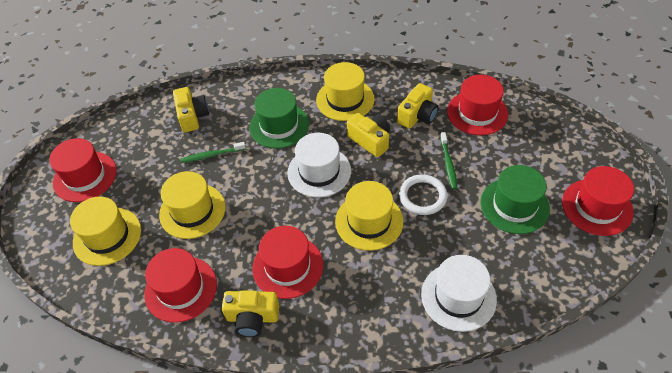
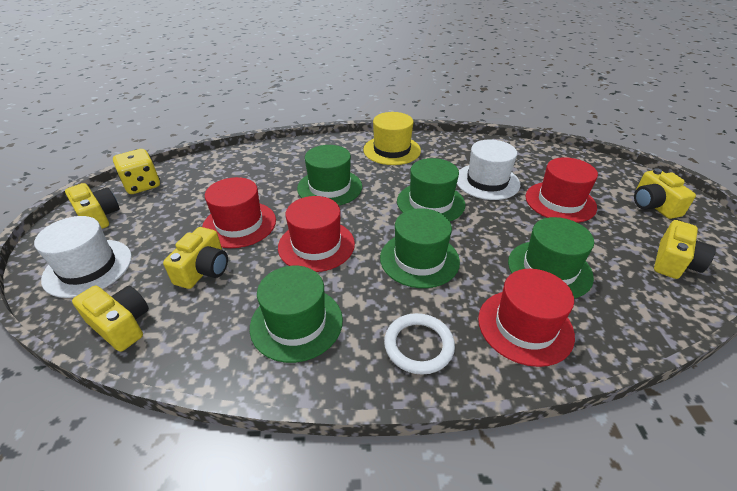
green hat: [249,88,309,149] [481,165,550,234] = 2 -> [250,266,343,363] [297,145,362,205] [380,208,460,288] [397,158,465,221] [508,217,594,298] = 5
green toothbrush: [180,142,246,163] [440,132,457,189] = 2 -> none = 0
red hat: [49,138,117,202] [144,248,217,323] [252,226,323,299] [447,75,508,135] [562,166,634,236] = 5 -> [202,177,276,248] [278,196,355,272] [478,269,575,367] [525,157,598,223] = 4
yellow camera: [173,87,209,132] [222,290,279,337] [347,113,390,157] [397,83,438,129] = 4 -> [65,183,120,229] [72,286,149,352] [163,227,228,289] [634,168,696,219] [654,220,716,279] = 5
yellow dice: none = 0 -> [113,149,160,194] = 1
yellow hat: [70,196,141,266] [159,171,225,239] [316,62,375,121] [335,181,403,251] = 4 -> [363,112,421,165] = 1

